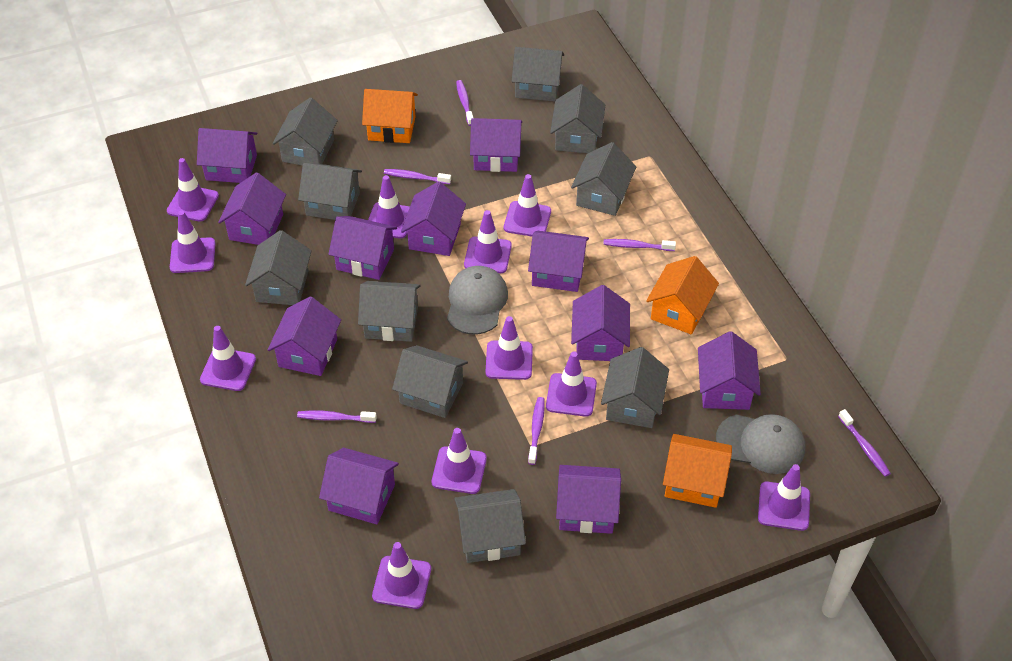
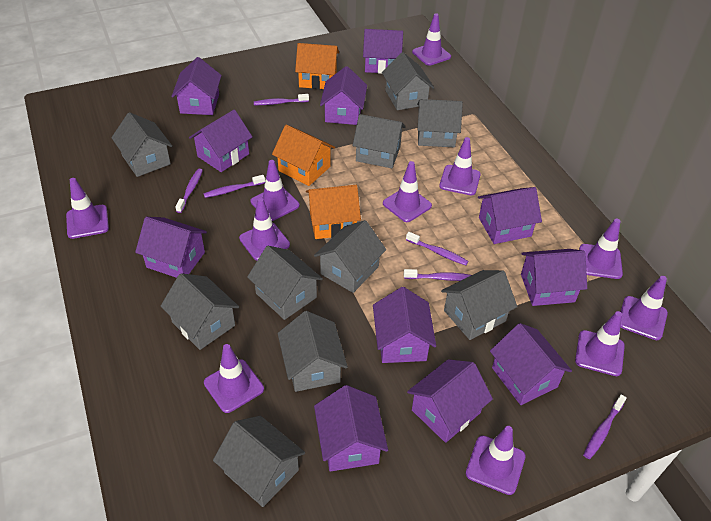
grey cap: [447,266,508,335] [716,414,805,474] = 2 -> none = 0

